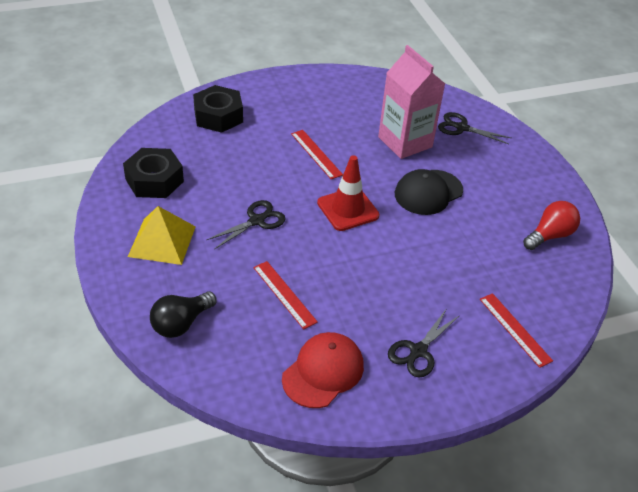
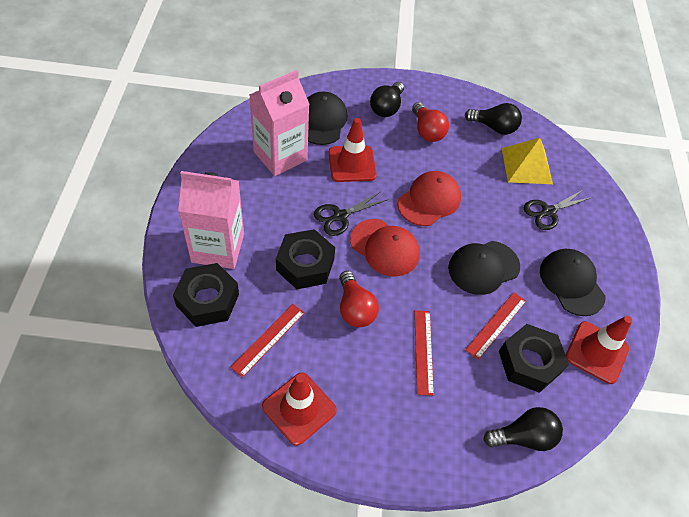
black cap: [395,169,463,215] = 1 -> [307,91,347,145] [448,241,520,295] [540,249,606,316] = 3
black light bulb: [150,292,217,338] = 1 -> [370,82,404,117] [465,103,522,135] [484,407,563,451] = 3
black nut: [123,148,184,198] [193,85,243,133] = 2 -> [173,263,239,327] [276,229,335,289] [499,324,569,393] = 3
black scissors: [206,200,286,250] [388,308,460,378] [438,112,511,144] = 3 -> [314,192,387,236] [524,189,592,230] = 2
pink carton: [378,45,445,159] = 1 -> [178,171,244,269] [249,70,309,176] = 2
red cap: [282,332,364,408] = 1 -> [350,219,420,277] [398,171,461,226] = 2
red light bulb: [523,201,580,250] = 1 -> [339,271,379,327] [412,102,449,142] = 2
red traffic cone: [317,155,380,231] = 1 -> [262,373,337,446] [329,118,377,182] [566,316,632,384] = 3

